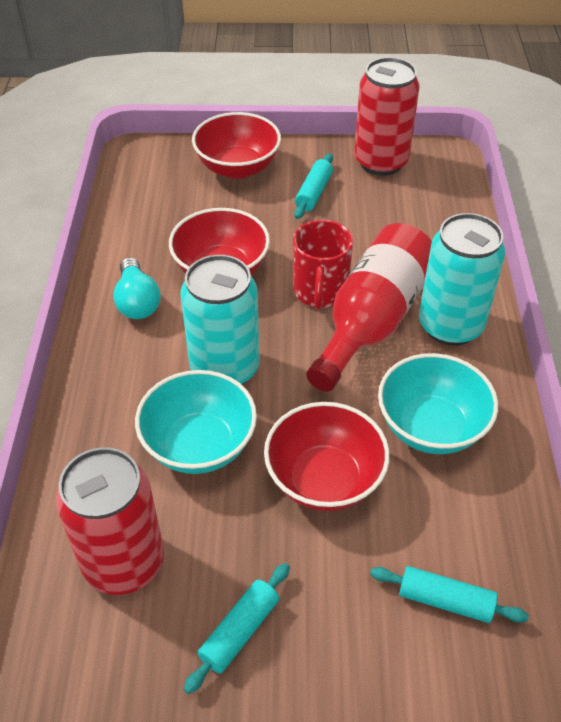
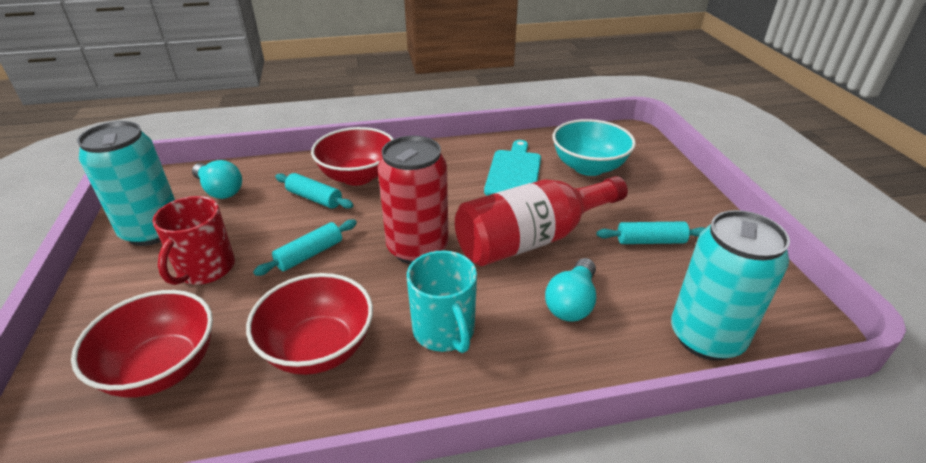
red can: [56,447,164,595] [354,57,420,176] = 2 -> [378,136,449,264] = 1
turquoise bowl: [135,370,257,474] [378,353,498,454] = 2 -> [552,119,636,176] = 1
turquoise cutting board: none = 0 -> [484,140,541,196] = 1
turquoise light bulb: [113,257,161,319] = 1 -> [192,160,242,199] [545,258,596,322] = 2
turquoise mug: none = 0 -> [407,251,477,353] = 1

